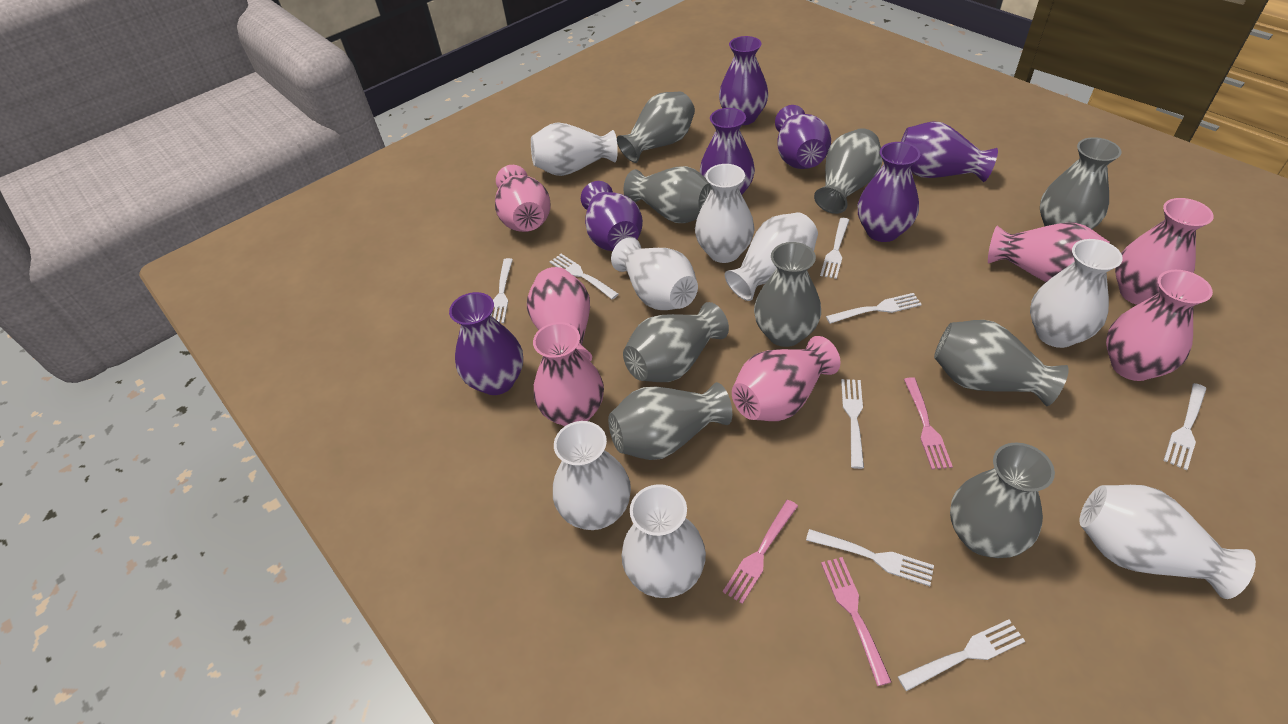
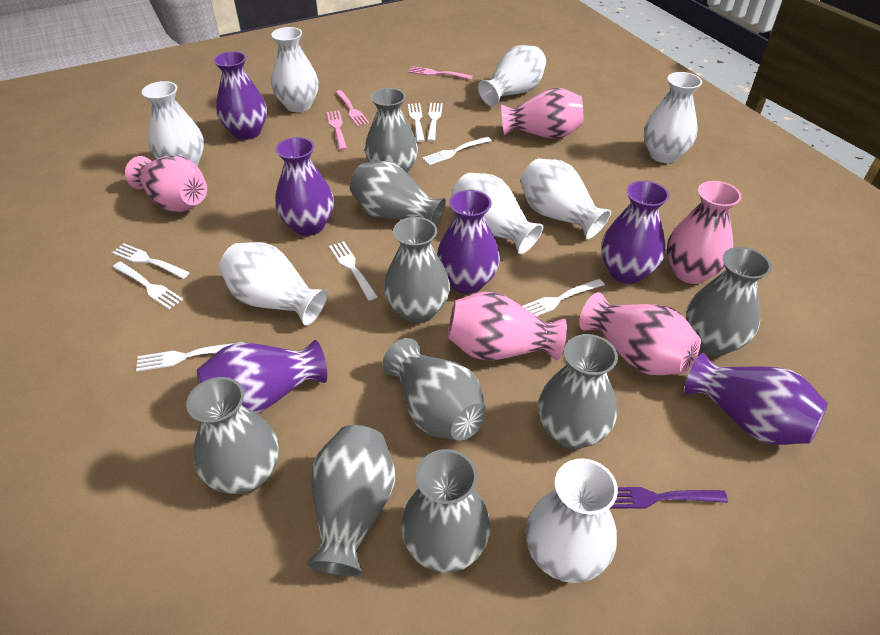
pink vase: [495,165,550,232] [527,267,592,362] [533,322,604,426] [732,336,841,421] [988,222,1110,282] [1106,270,1213,381] [1115,198,1214,305] = 7 -> [125,156,207,212] [448,291,567,361] [501,88,584,139] [579,292,701,375] [667,181,741,284] = 5
purple fork: none = 0 -> [610,487,728,508] = 1
purple vase: [449,292,523,395] [581,181,643,251] [700,108,755,194] [719,36,768,125] [775,105,831,169] [858,142,920,242] [901,121,998,182] = 7 -> [197,340,327,414] [213,51,267,140] [275,137,334,236] [437,190,500,294] [601,181,669,284] [685,353,828,445] = 6

